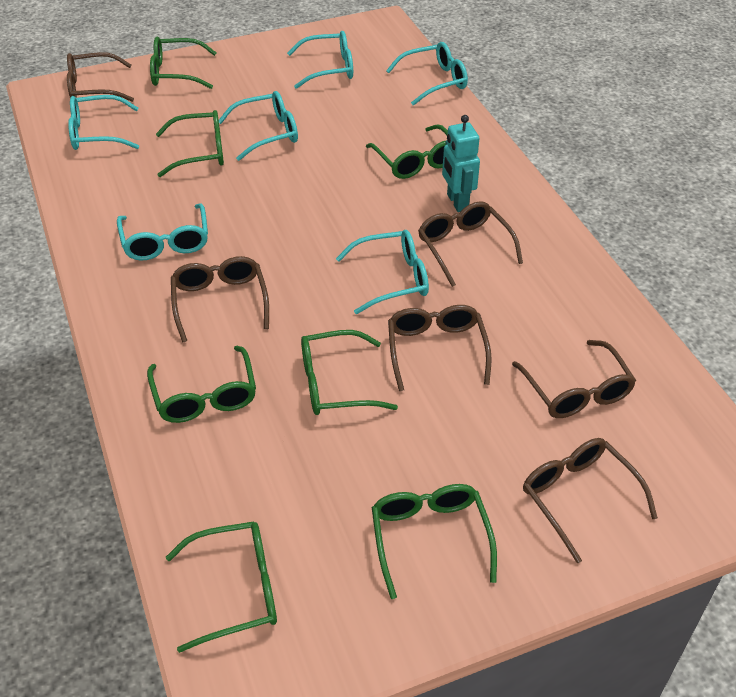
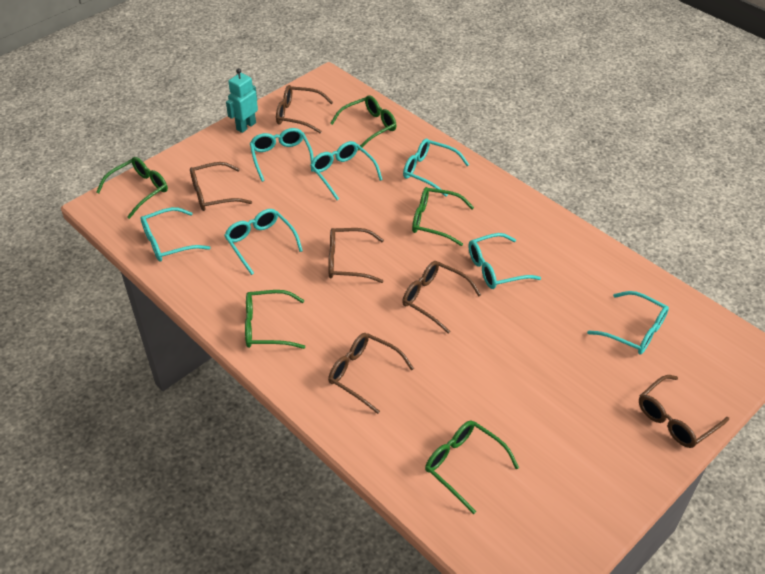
green glasses: [147,346,256,423] [150,37,217,89] [156,110,224,177] [166,521,277,653] [301,330,398,415] [366,124,448,179] [372,484,497,599] = 7 -> [96,157,168,219] [245,290,305,349] [330,95,397,150] [412,187,474,246] [425,421,519,514] = 5
turquoise glasses: [68,95,139,150] [117,203,208,261] [219,91,298,161] [287,31,353,89] [336,230,429,314] [386,42,468,106] = 6 -> [141,207,211,262] [224,209,303,275] [250,128,314,182] [310,141,383,200] [403,139,469,197] [468,233,541,289] [587,291,669,355] = 7

